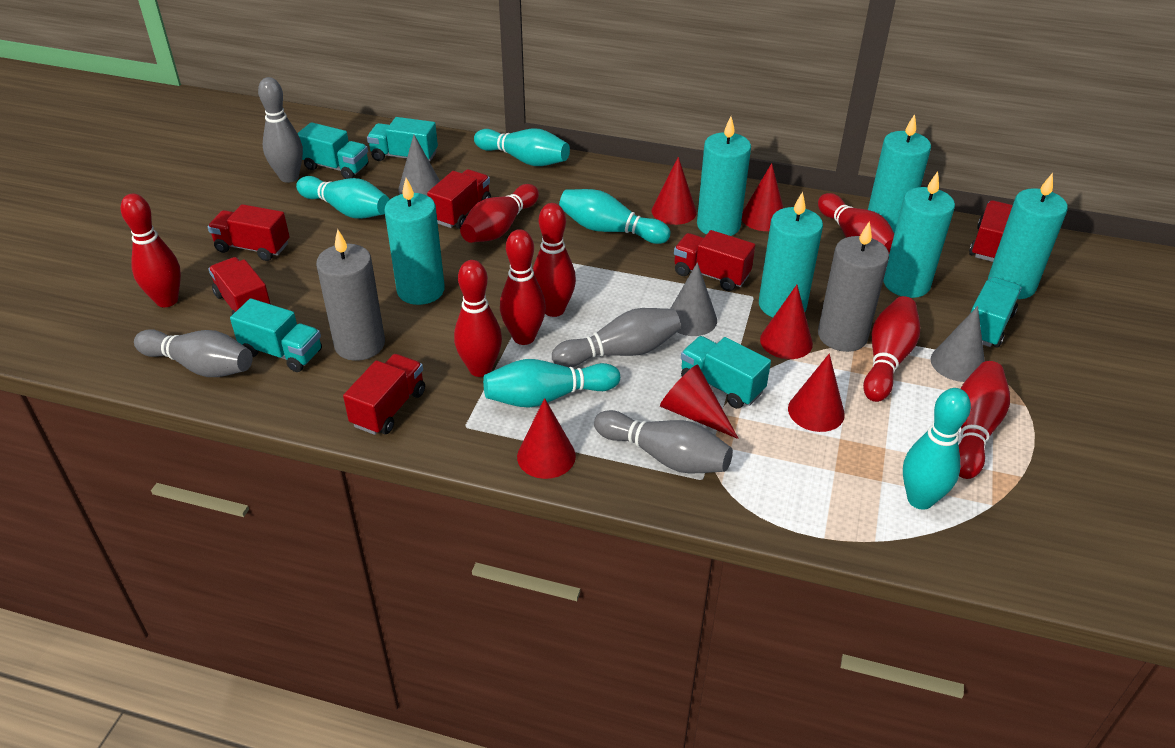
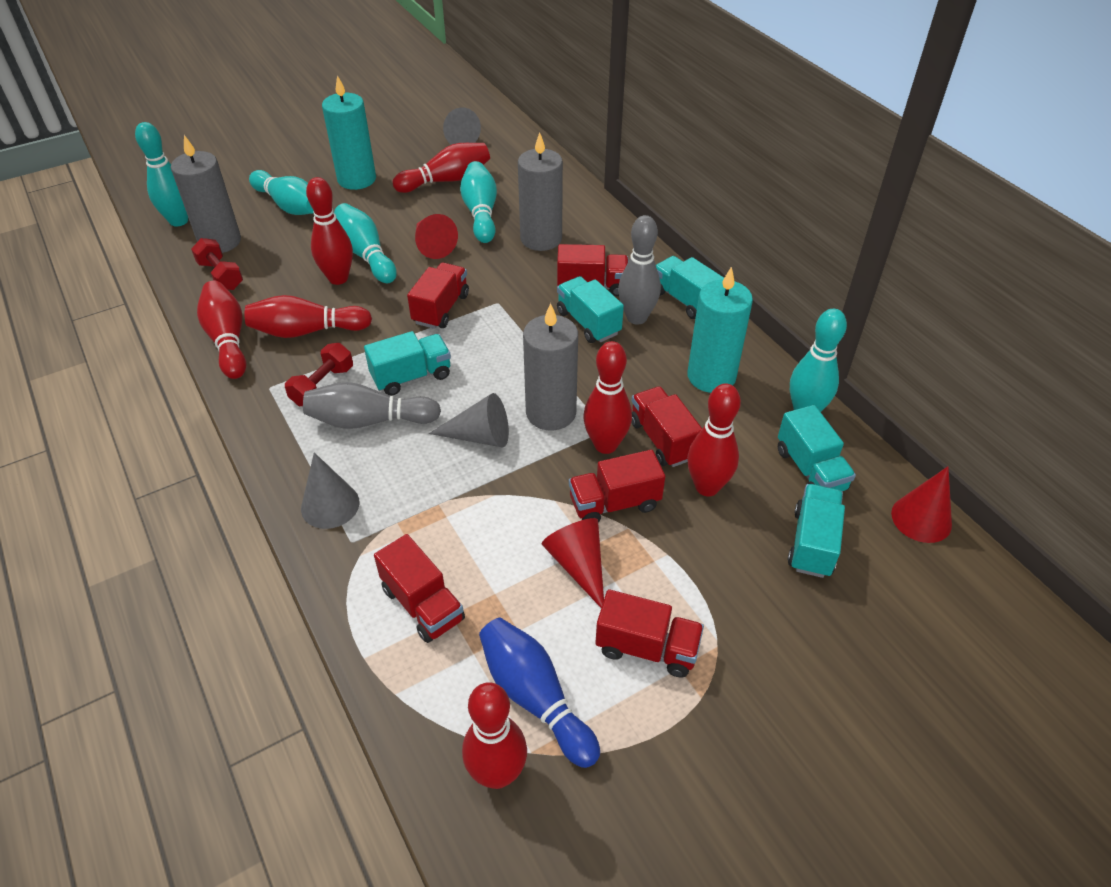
blue bowling pin: none = 0 -> [479,618,600,768] = 1
grey bowling pin: [134,329,253,377] [258,77,303,183] [552,308,681,367] [594,410,733,473] = 4 -> [303,382,441,429] [618,215,661,324] = 2
grey candle: [316,229,385,361] [818,221,889,352] = 2 -> [171,135,241,253] [518,132,563,251] [523,303,578,431] = 3
red bowling pin: [121,193,181,307] [454,260,502,377] [460,184,539,243] [500,229,546,345] [533,203,576,317] [818,193,894,253] [863,296,920,402] [959,361,1010,479] = 8 -> [197,281,246,379] [245,295,372,338] [306,177,353,285] [393,143,490,193] [462,682,527,789] [583,341,632,454] [687,384,741,496] = 7
red cone: [517,398,576,479] [652,157,697,225] [660,364,739,439] [742,163,783,231] [760,285,813,359] [788,354,845,432] = 6 -> [415,214,458,259] [542,518,604,608] [891,467,952,543] = 3
red dumbbell: none = 0 -> [191,238,243,290] [285,343,353,406] = 2
turquoise candle: [384,178,445,305] [697,117,751,236] [759,192,823,317] [868,114,931,234] [883,172,955,298] [988,173,1068,299] = 6 -> [322,75,376,190] [687,266,753,393] = 2

